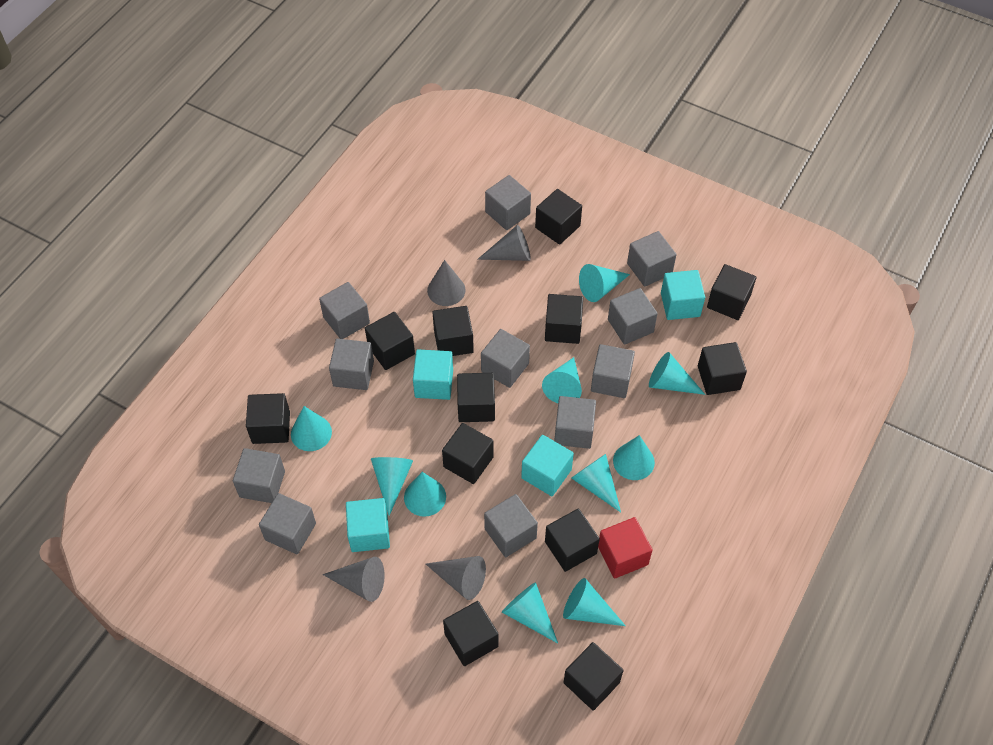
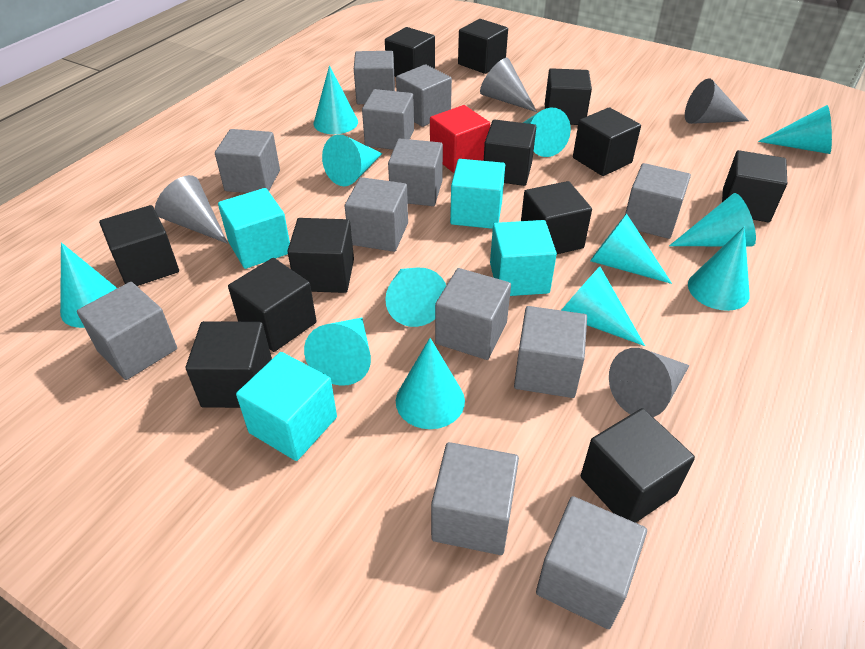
grey cube: [233,448,285,503] [259,493,316,555] [319,282,370,339] [329,339,374,390] [481,329,530,388] [484,494,538,557] [485,175,531,230] [554,396,596,449] [591,344,635,398] [608,288,658,345] [627,231,676,287] = 11 -> [77,282,177,380] [215,129,280,193] [345,177,408,252] [354,51,395,104] [362,89,414,150] [388,138,443,206] [396,64,452,127] [431,442,519,555] [435,268,511,360] [514,306,587,398] [536,496,647,629] [625,163,691,239] = 12
turquoise cone: [291,406,332,451] [371,457,413,516] [404,472,446,517] [502,582,558,643] [542,357,582,403] [563,578,626,626] [572,454,621,512] [579,264,630,302] [613,435,655,480] [649,352,705,395] = 10 -> [60,242,117,328] [304,318,371,386] [314,65,358,134] [322,134,383,186] [385,268,446,327] [396,338,465,429] [523,108,571,157] [561,267,645,346] [590,214,672,284] [669,193,756,247] [688,227,750,311] [758,105,832,154] = 12

